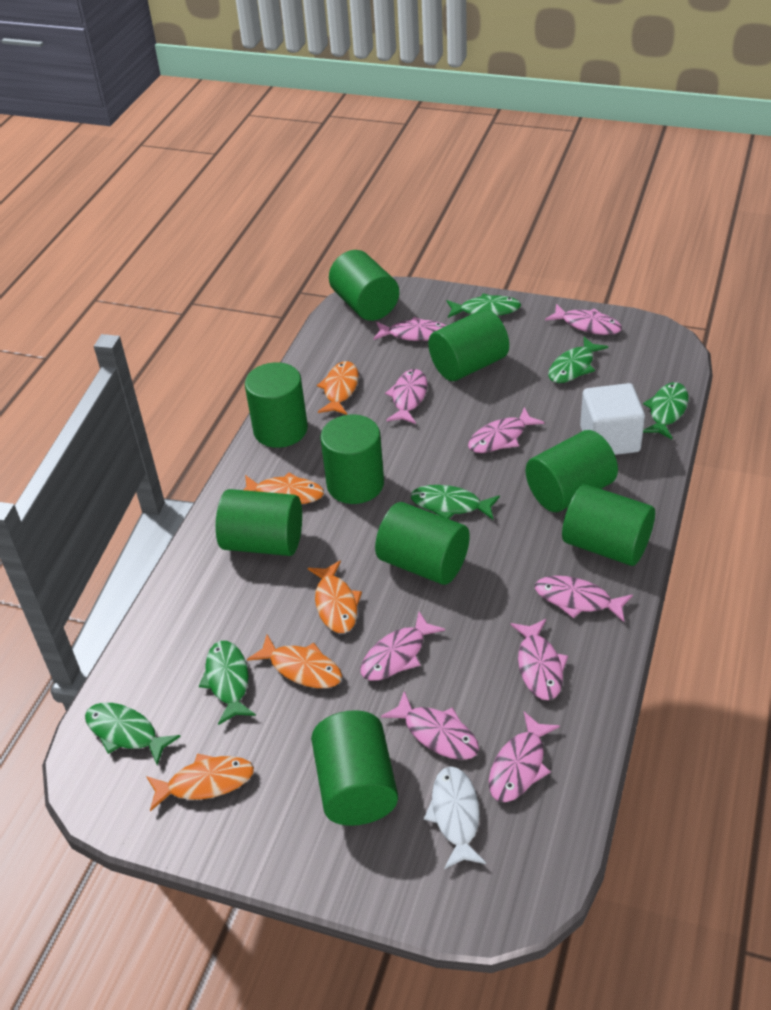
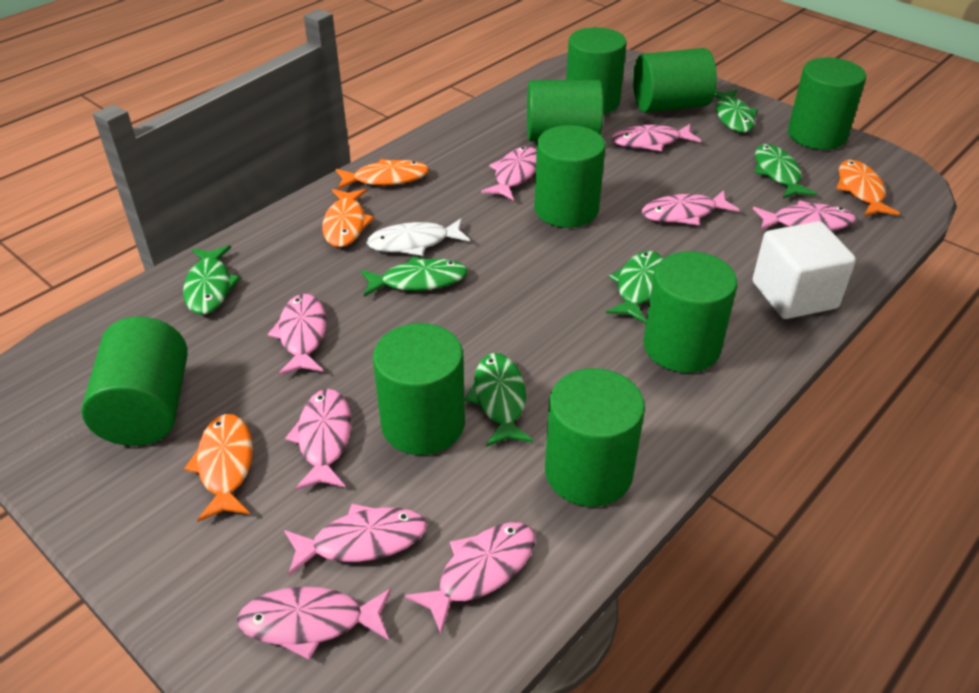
orange fish: [146,754,254,811] [244,472,324,504] [247,634,342,688] [308,560,362,633] [317,361,359,415] = 5 -> [184,414,253,522] [322,189,374,247] [336,159,429,190] [836,160,900,216] = 4

